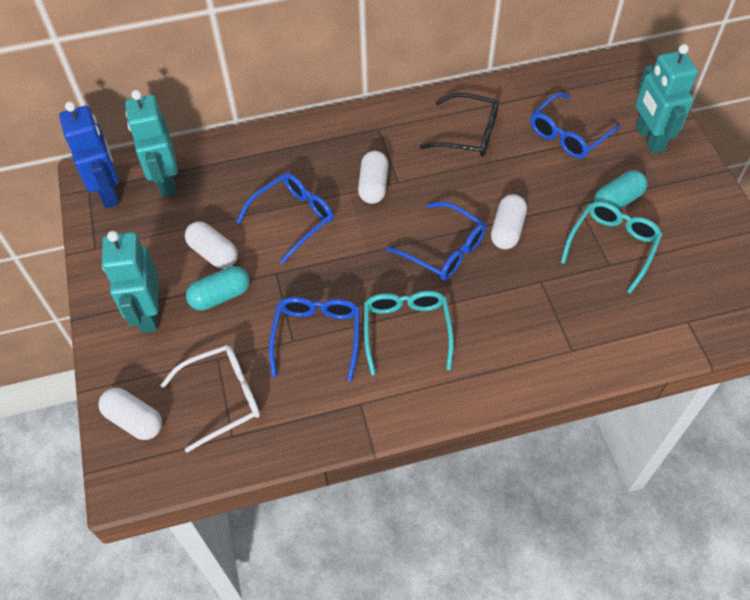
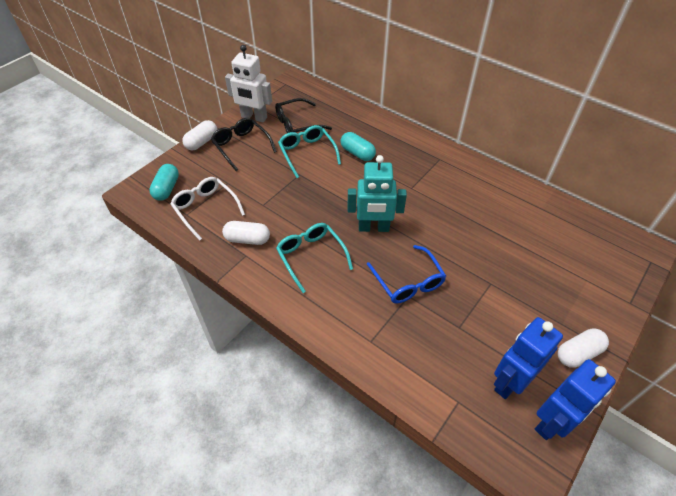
black glasses: [420,93,499,157] = 1 -> [211,118,277,171] [275,98,332,133] = 2
blue glasses: [236,173,334,264] [269,297,360,381] [386,202,486,280] [530,93,621,159] = 4 -> [367,245,446,304] = 1
blue robot: [59,101,119,208] = 1 -> [494,317,563,399] [535,359,616,440] = 2
turquoise robot: [102,231,158,333] [125,90,178,197] [636,44,698,154] = 3 -> [347,155,407,232] = 1
white capsule: [99,388,162,440] [185,222,238,269] [358,151,388,204] [491,194,527,249] = 4 -> [182,120,217,150] [222,221,270,245] [558,328,609,368] = 3
white robot: none = 0 -> [225,45,272,122] = 1

